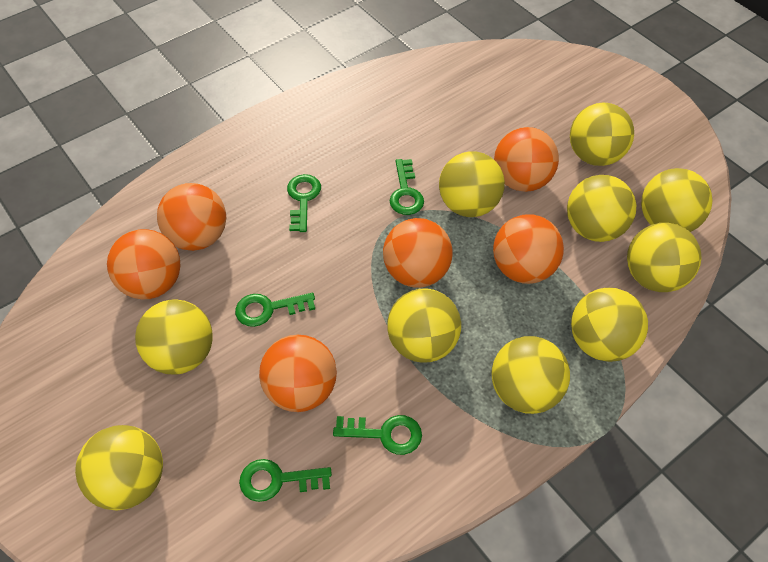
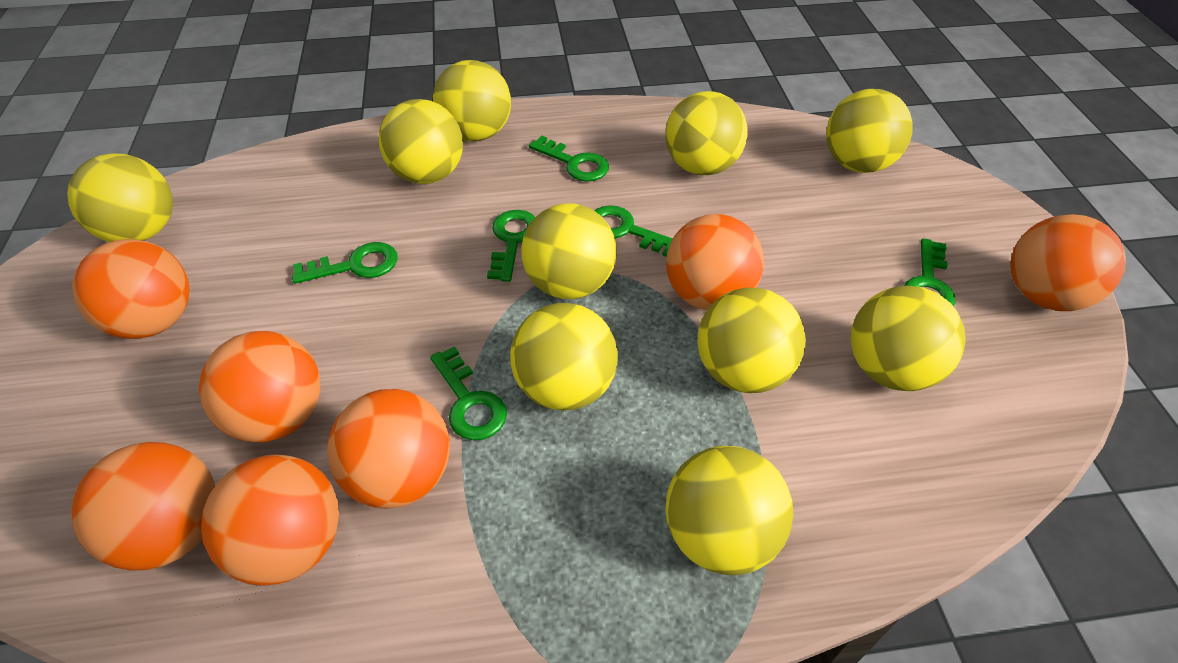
green key: [235,293,315,327] [239,459,332,502] [287,174,321,232] [333,415,422,455] [389,159,424,215] = 5 -> [292,242,397,284] [430,346,507,440] [487,210,535,282] [529,136,609,181] [594,205,673,257] [904,238,955,307] = 6
orange ball: [107,229,180,299] [157,183,226,251] [259,335,337,412] [383,218,453,288] [493,214,564,284] [494,127,559,192] = 6 -> [71,442,216,571] [72,239,190,339] [199,331,320,442] [201,455,339,586] [327,389,450,509] [666,214,764,310] [1010,214,1126,311] = 7

